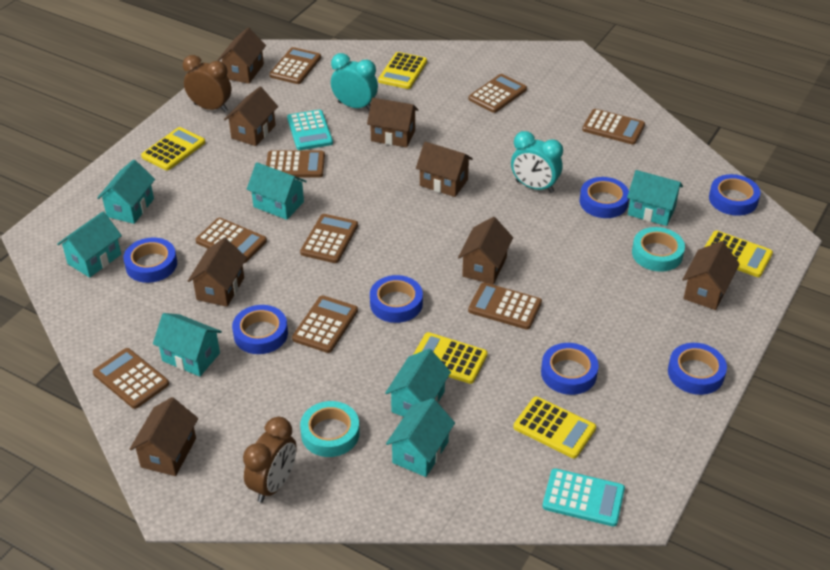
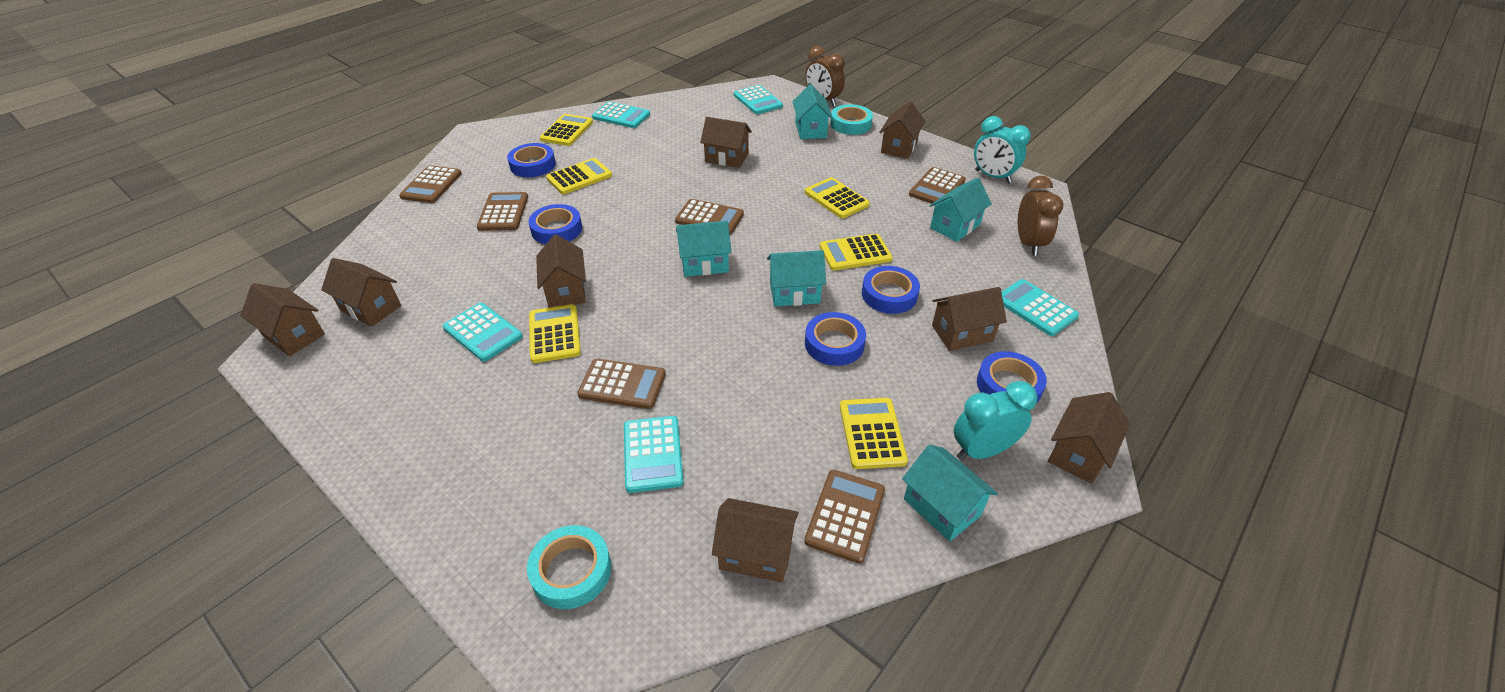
blue tape: [123,237,177,283] [232,305,288,354] [370,275,423,323] [541,343,599,395] [580,177,629,218] [668,343,727,395] [709,174,760,216] = 7 -> [507,143,556,177] [528,204,582,244] [805,312,866,366] [862,266,920,314] [977,351,1047,404] = 5
brown calculator: [93,348,169,409] [196,218,267,263] [266,150,325,177] [269,47,321,84] [292,295,358,353] [300,214,358,263] [468,74,527,113] [468,282,542,330] [582,109,645,145] = 9 -> [399,165,462,203] [477,192,528,231] [577,359,666,409] [675,199,744,235] [804,470,885,564] [909,167,966,204] = 6
turquoise calculator: [287,110,333,150] [542,468,625,526] = 2 -> [443,303,523,362] [592,102,650,128] [624,416,684,493] [734,85,783,114] [1001,279,1079,336] = 5
turquoise house: [57,212,122,278] [97,159,155,224] [153,313,222,377] [247,162,307,220] [385,349,451,417] [386,398,455,477] [627,170,683,226] = 7 -> [676,221,732,277] [767,250,826,306] [792,84,833,139] [902,444,998,542] [930,178,992,242] = 5
yellow calculator: [141,127,205,171] [378,52,427,89] [413,332,488,384] [513,397,596,458] [705,231,773,277] = 5 -> [529,304,581,363] [540,114,593,146] [546,158,612,194] [805,177,870,219] [820,234,892,271] [840,398,908,469] = 6

